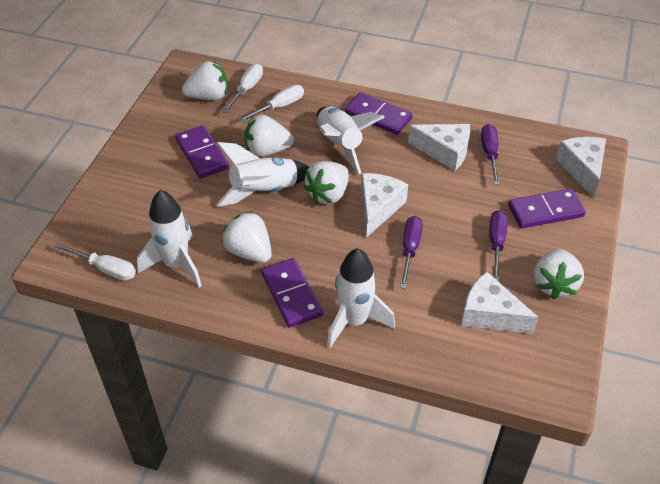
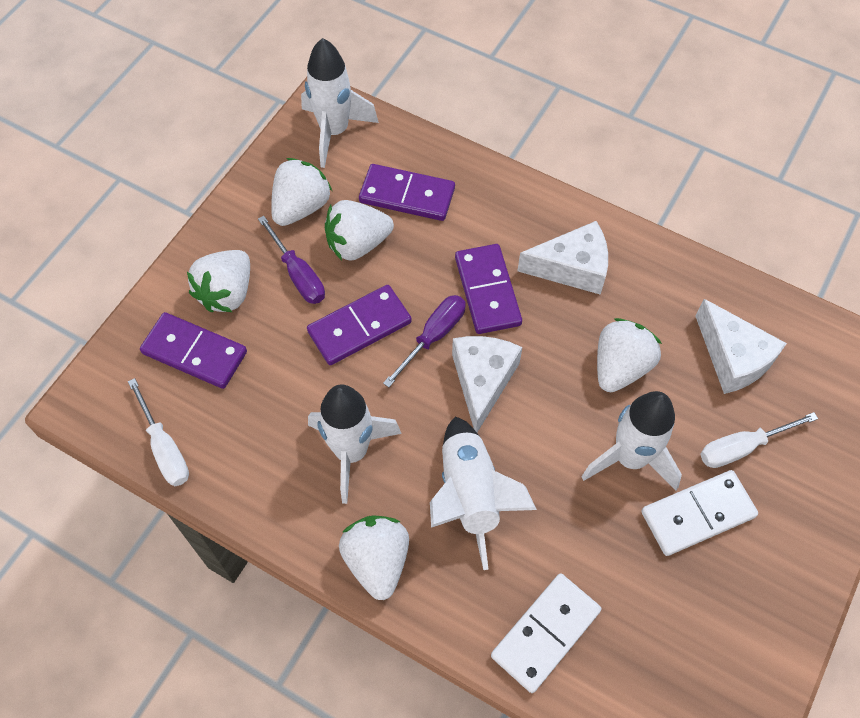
purple screwdriver: [400,216,423,289] [481,124,500,185] [489,210,508,282] = 3 -> [258,216,325,304] [383,295,466,387] = 2
white cheese: [361,173,408,238] [408,124,470,171] [461,272,539,334] [556,137,606,198] = 4 -> [452,336,522,432] [518,221,608,295] [695,299,787,394] = 3
white domino: none = 0 -> [491,573,602,693] [641,470,758,556] = 2
white screwdriver: [54,243,136,280] [222,64,263,113] [238,85,304,123] = 3 -> [128,378,189,486] [700,412,818,468] = 2

